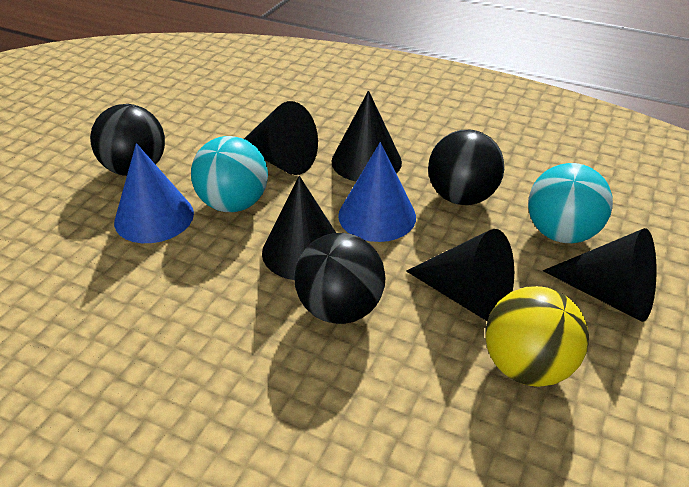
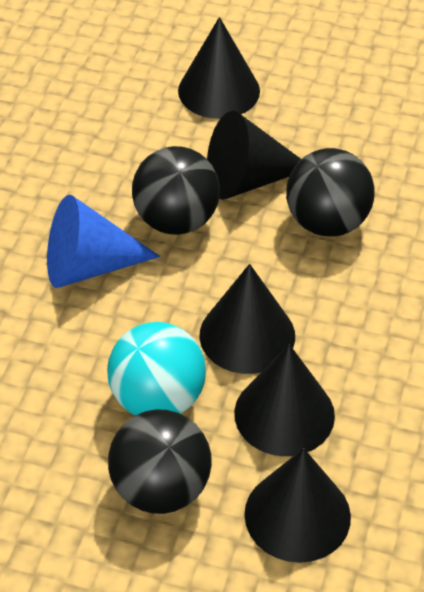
blue cone: [114,143,194,243] [338,142,416,242] = 2 -> [47,195,160,288] = 1
turquoise ball: [191,136,268,212] [528,163,613,243] = 2 -> [107,322,206,415] = 1
yellow ball: [485,286,589,387] = 1 -> none = 0

